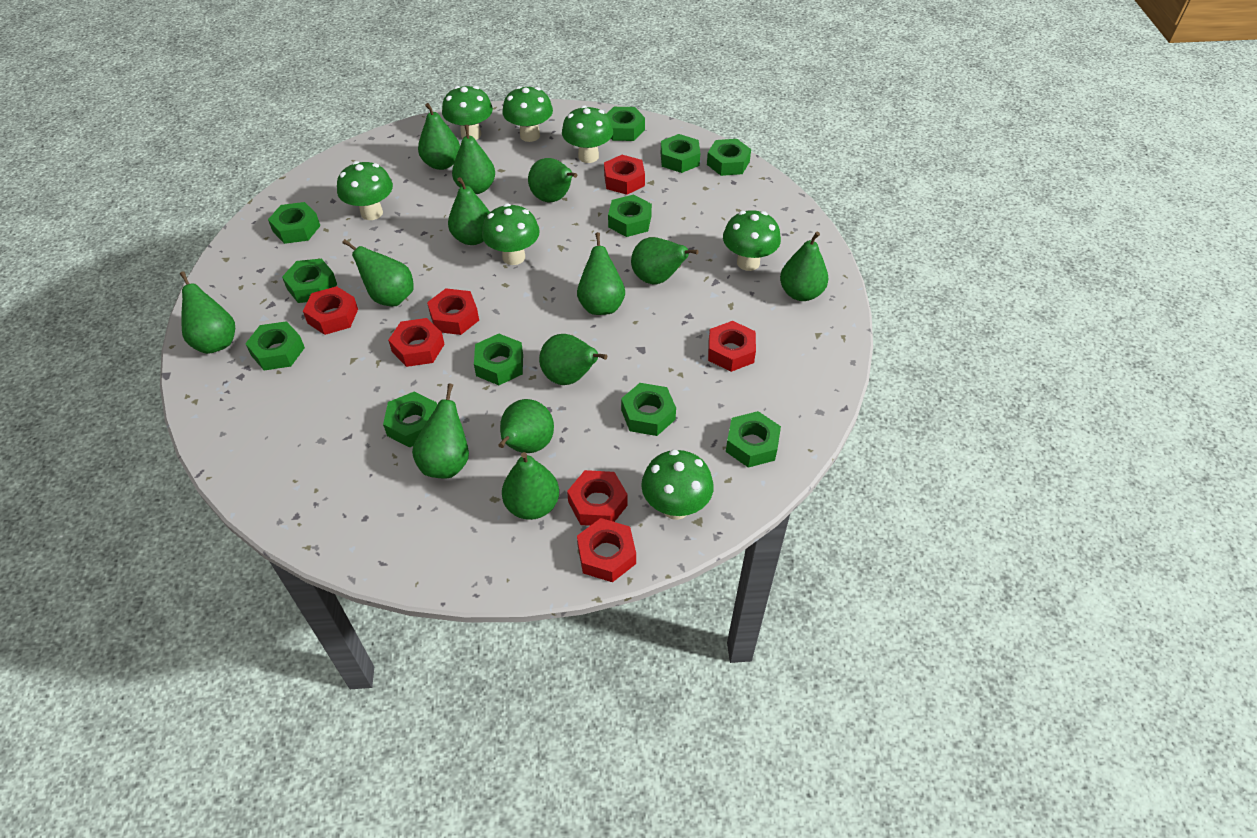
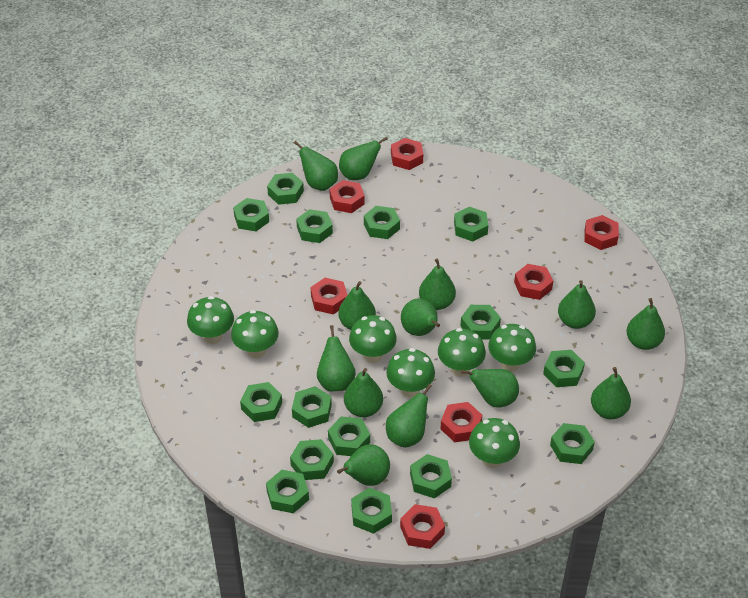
green nut: [245,321,305,370] [268,202,320,244] [282,259,337,303] [383,391,437,448] [474,334,523,385] [606,107,645,141] [608,195,652,237] [621,383,676,436] [661,134,700,173] [707,139,751,176] [726,411,781,468] = 11 -> [233,198,269,231] [240,382,282,422] [266,470,309,513] [267,173,304,205] [290,439,334,480] [292,386,332,428] [296,209,333,243] [328,416,370,456] [351,488,392,534] [364,206,400,239] [410,454,452,499] [454,207,488,242] [460,305,501,340] [543,350,585,387] [550,423,595,464] = 15

